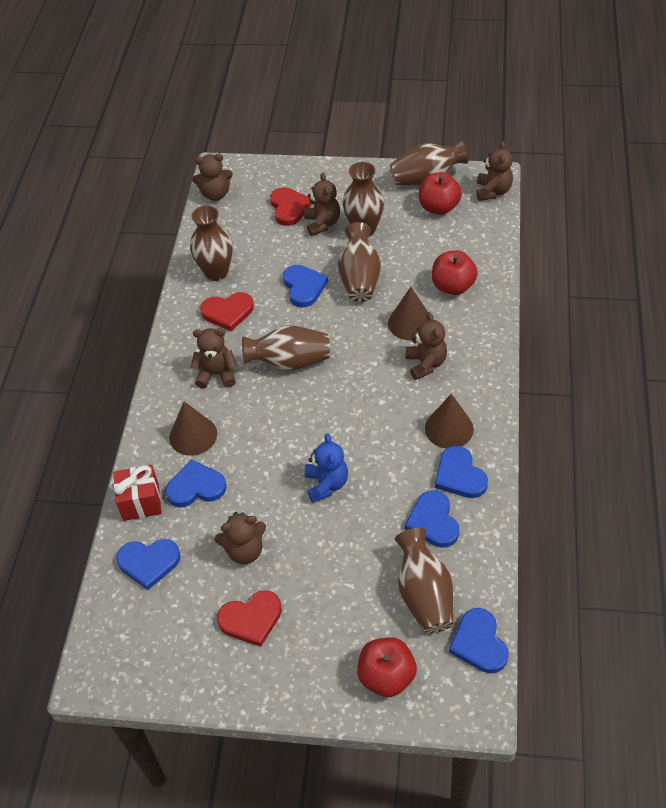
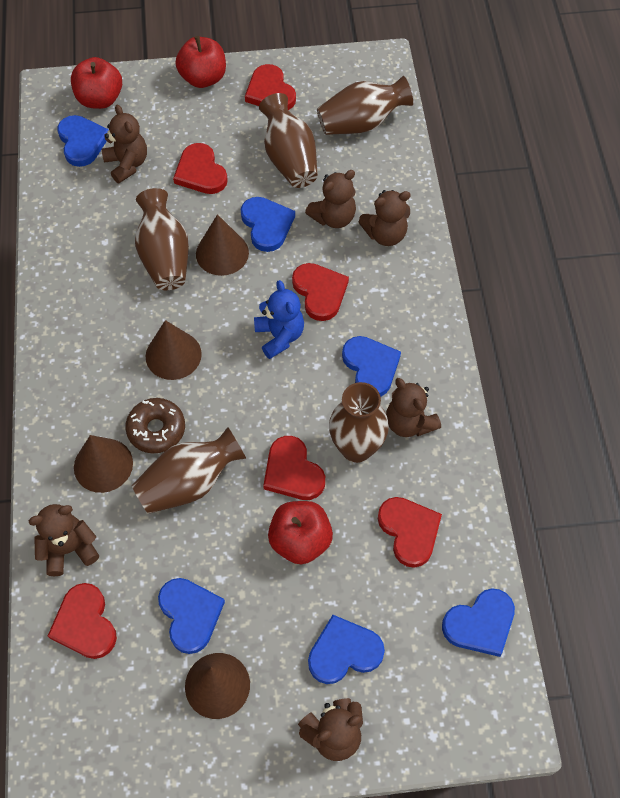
brown cone: [169,401,217,456] [388,287,428,340] [425,394,474,449] = 3 -> [74,435,133,493] [146,320,202,380] [185,653,250,719] [196,214,249,276] = 4
brown donut: none = 0 -> [125,398,185,453] = 1
brown vase: [190,206,233,281] [242,325,330,371] [338,222,381,302] [343,162,384,237] [390,139,468,185] [395,528,453,634] = 6 -> [132,427,246,514] [135,188,189,290] [259,93,318,188] [317,76,413,135] [329,382,389,463] = 5
red gift: [114,465,162,521] = 1 -> none = 0
red heart: [200,292,254,331] [217,590,282,647] [270,187,312,226] = 3 -> [48,583,117,659] [173,143,228,194] [245,64,296,110] [263,436,325,500] [292,263,349,321] [378,497,442,568] = 6

